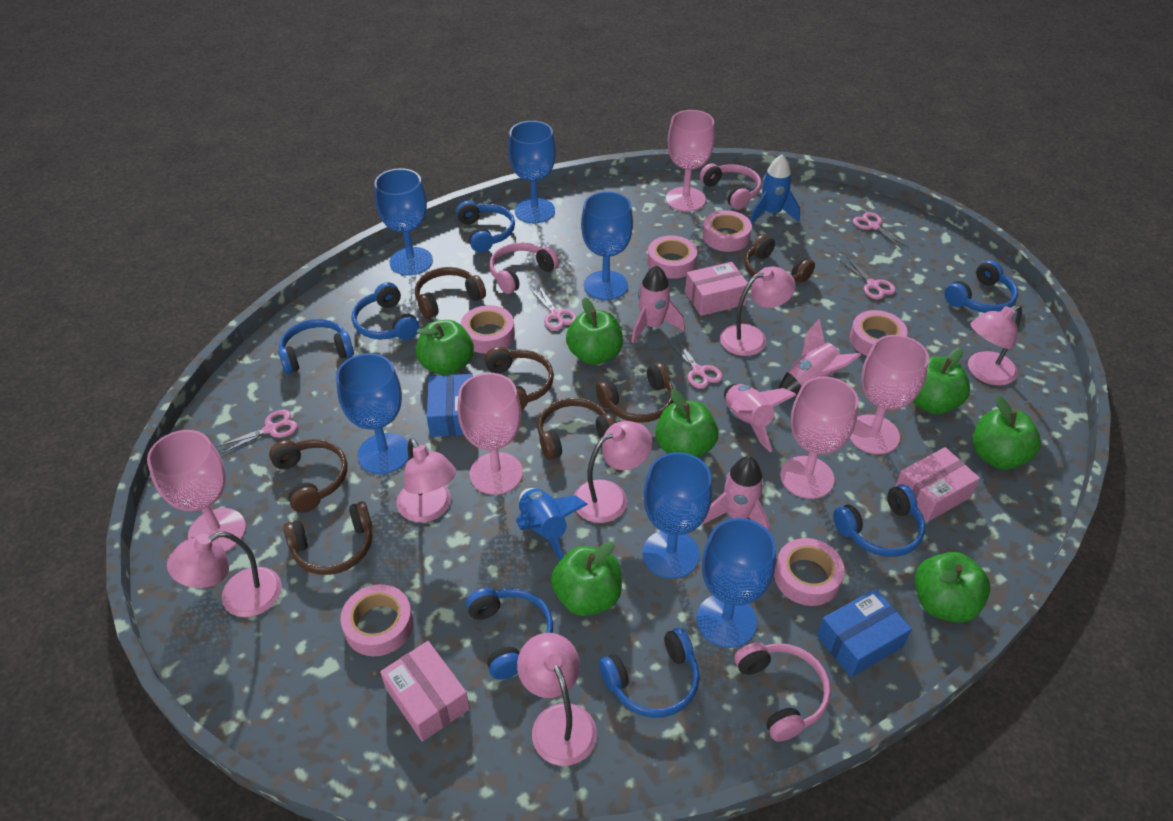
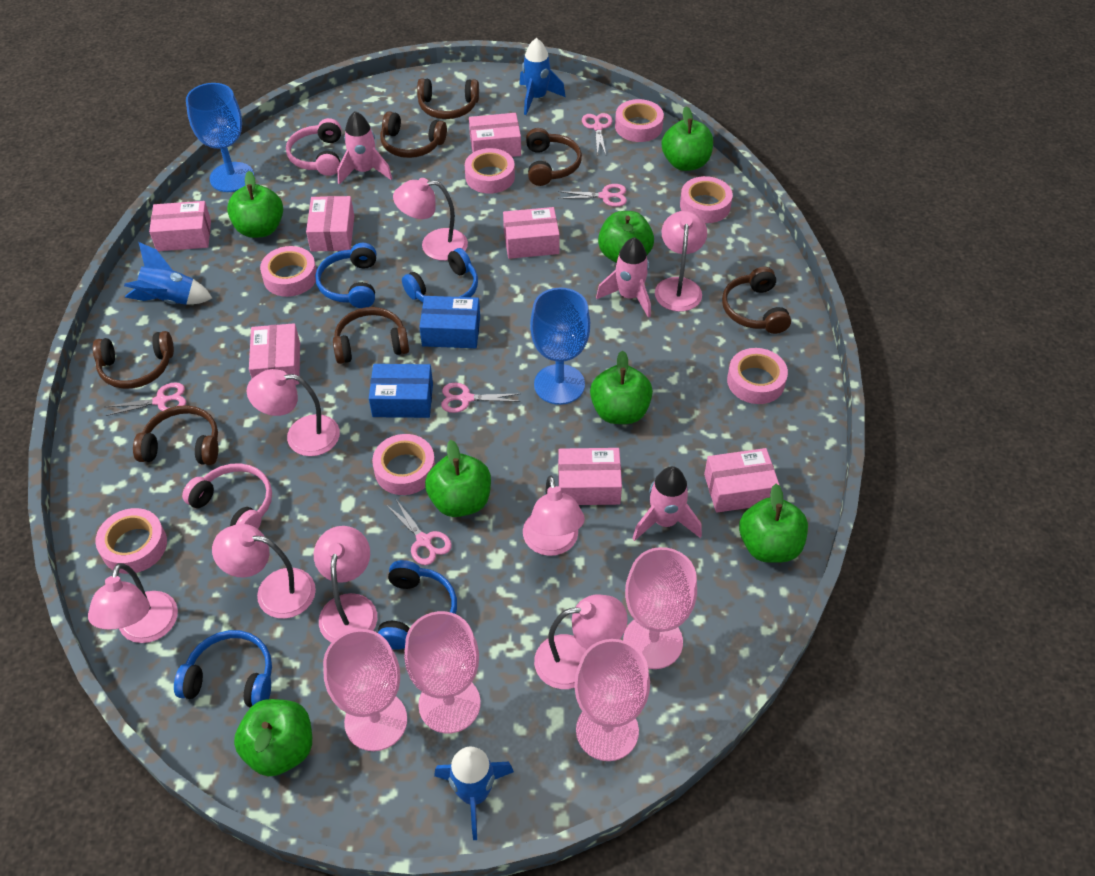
blue goblet: [336,353,409,474] [374,168,433,275] [508,121,556,223] [581,191,633,300] [642,452,712,579] [696,518,776,648] = 6 -> [186,83,254,192] [530,288,590,405] = 2
blue headphones: [278,319,354,374] [352,282,420,340] [456,201,515,253] [466,588,553,680] [599,627,700,718] [833,484,925,557] [944,260,1018,313] = 7 -> [174,630,272,707] [315,243,376,308] [378,560,457,650] [402,248,478,303] = 4
blue rocket: [516,488,588,561] [750,155,800,224] = 2 -> [124,242,212,305] [434,747,514,840] [519,38,566,115] = 3
pink box: [380,641,470,742] [685,262,748,316] [895,447,980,522] = 3 -> [149,201,211,251] [249,323,300,385] [306,196,354,251] [469,113,521,157] [503,207,560,259] [558,448,622,505] [704,448,780,513] = 7
pink goblet: [147,430,246,552] [457,373,523,495] [666,110,715,212] [780,376,859,499] [849,335,929,454] = 5 -> [323,629,407,751] [404,611,481,734] [574,639,650,761] [623,547,697,669] = 4
pink headphones: [490,243,559,294] [700,163,762,210] [734,642,831,742] = 3 -> [182,463,272,529] [286,118,341,176] = 2
pink lamp: [167,532,282,617] [397,438,456,522] [517,633,597,766] [574,421,652,523] [720,267,796,356] [968,305,1022,386] = 6 -> [88,563,178,643] [212,524,316,619] [247,369,340,456] [314,526,377,643] [393,178,468,261] [523,475,585,556] [534,595,628,689] [655,210,707,312] = 8
pink rocket: [631,265,685,344] [702,456,770,532] [724,384,796,452] [779,319,861,397] = 4 -> [337,111,392,184] [596,237,651,318] [632,466,702,541] = 3
pink tape: [340,584,413,656] [461,305,515,354] [647,236,697,279] [703,210,752,252] [774,538,845,606] [850,310,908,356] = 6 -> [95,508,167,574] [260,246,317,297] [372,434,435,495] [465,148,515,194] [615,99,664,142] [680,176,733,223] [727,348,788,404] = 7

